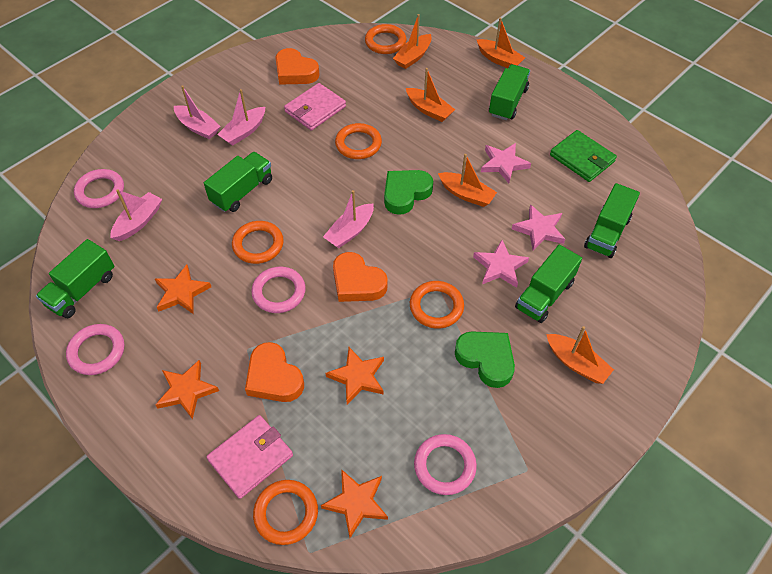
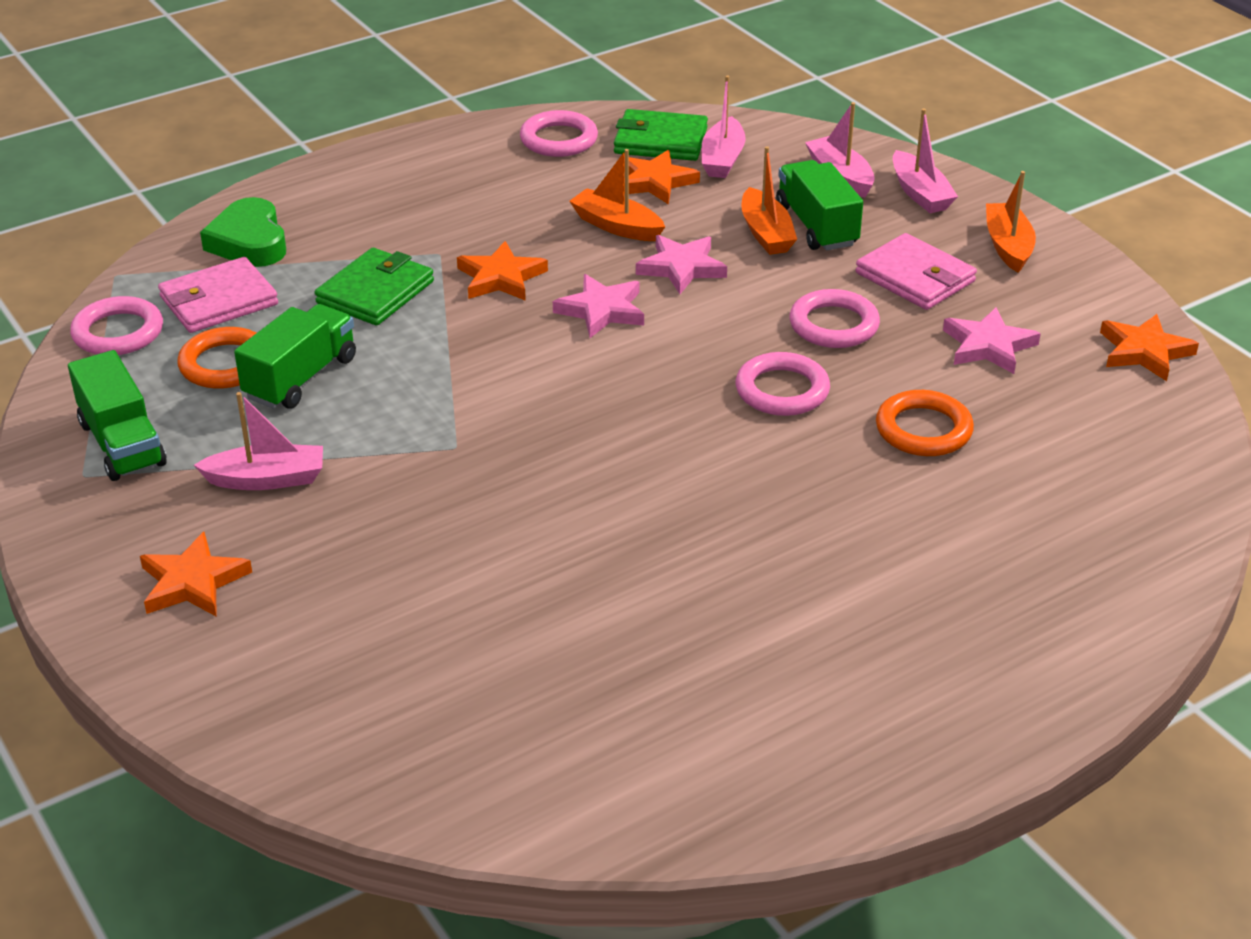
green heart: [384,170,433,215] [455,331,515,388] = 2 -> [200,197,286,267] = 1
green truck: [36,239,114,318] [204,152,272,212] [489,64,530,120] [515,245,582,323] [584,183,640,258] = 5 -> [68,350,167,481] [234,304,356,409] [776,160,863,251] = 3
green wallet: [550,130,617,182] = 1 -> [315,248,434,326] [614,109,708,161] = 2
orange boat: [393,14,432,69] [406,68,455,122] [438,154,497,207] [476,17,525,68] [546,326,614,384] = 5 -> [569,149,665,241] [741,146,797,255] [986,171,1036,273] = 3
orange heart: [245,342,304,402] [275,48,320,85] [333,252,388,302] = 3 -> none = 0
orange ring: [232,221,284,264] [253,480,318,545] [335,123,382,159] [365,24,406,54] [410,281,464,328] = 5 -> [177,327,257,389] [876,390,974,456] = 2

